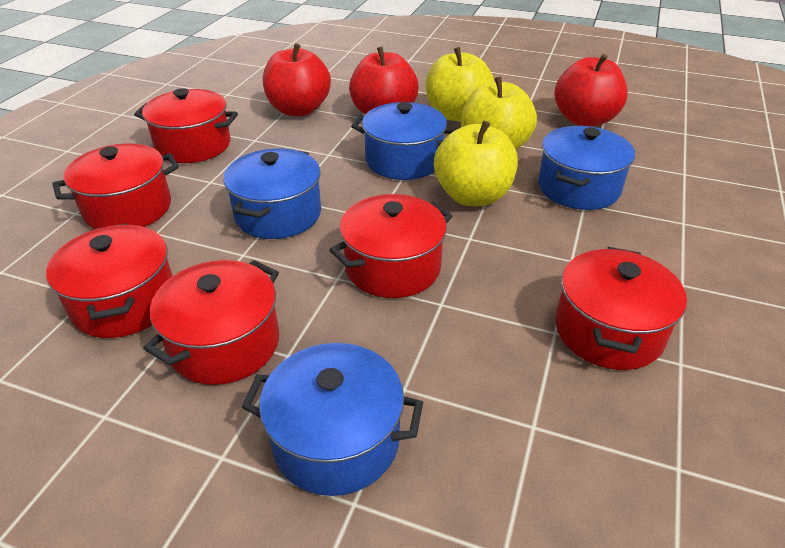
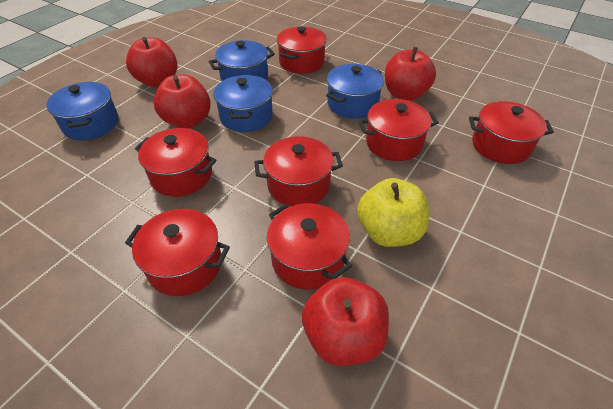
red apple: [263,43,331,116] [349,46,418,114] [554,54,628,127] = 3 -> [126,37,177,87] [154,74,211,129] [302,277,389,366] [385,47,436,101] = 4
red pot: [46,223,173,338] [52,144,179,229] [134,88,238,163] [143,260,279,385] [329,194,452,298] [555,247,687,370] = 6 -> [125,209,230,296] [135,128,216,197] [254,136,343,206] [267,203,352,290] [277,26,327,74] [358,99,439,161] [469,101,554,164] = 7
yellow apple: [426,47,494,121] [434,121,518,206] [461,77,537,149] = 3 -> [357,178,429,247] = 1

